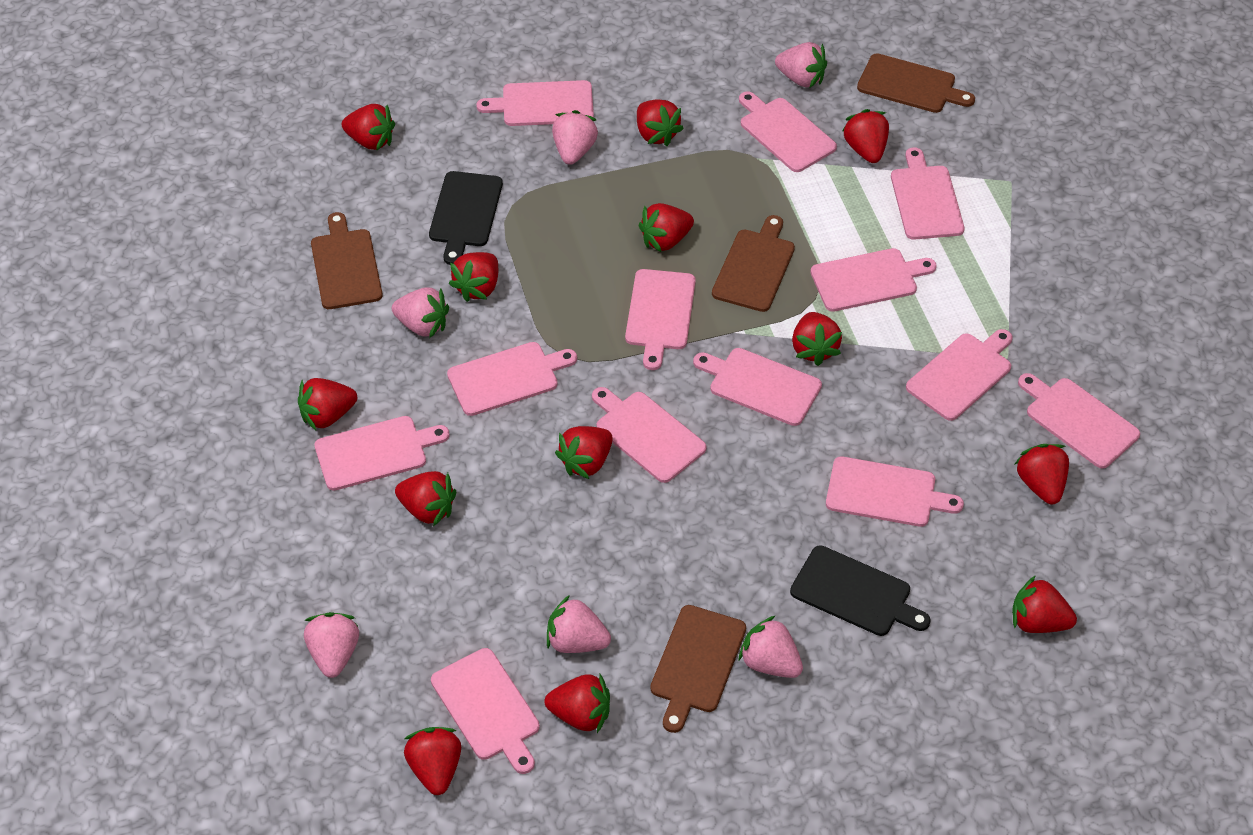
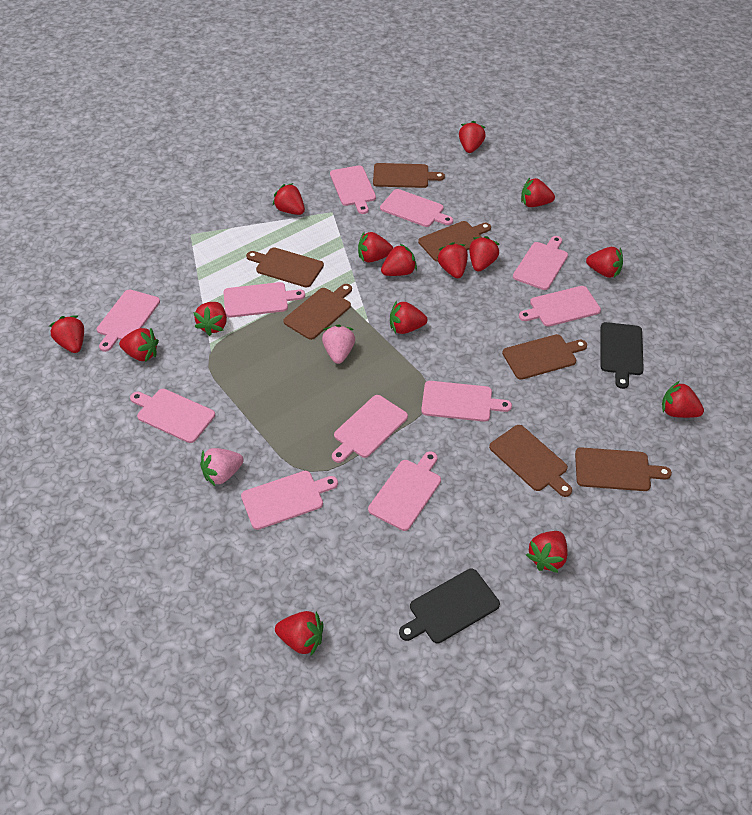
brown cutting board: [311,212,383,309] [650,605,746,733] [712,215,795,312] [857,53,975,113] = 4 -> [246,247,324,288] [283,284,352,340] [373,163,445,188] [418,221,491,262] [489,425,572,497] [502,334,587,380] [575,447,672,491] = 7
pink cutting board: [314,416,450,491] [431,648,540,774] [447,342,577,416] [476,80,594,126] [592,387,707,483] [625,269,696,370] [693,348,822,426] [739,91,837,172] [810,248,937,312] [826,456,964,527] [891,147,965,240] [906,329,1013,421] [1018,373,1140,469] = 13 -> [97,290,160,352] [130,389,215,443] [223,282,305,318] [241,471,338,530] [330,165,376,214] [332,395,408,463] [368,451,441,531] [380,189,453,227] [421,381,512,422] [513,236,568,290] [519,286,601,327] = 11
pink strawberry: [304,612,359,678] [392,288,449,338] [547,595,611,653] [552,110,598,165] [739,615,803,678] [775,42,827,88] = 6 -> [200,448,244,487] [322,324,355,364] = 2
red strawberry: [298,378,357,430] [342,104,395,151] [395,471,456,526] [404,727,461,795] [449,252,498,302] [544,674,610,733] [555,426,613,479] [637,100,684,146] [638,203,694,252] [792,312,842,366] [842,109,889,163] [1012,575,1077,633] [1014,444,1069,504] = 13 -> [49,316,84,353] [119,328,159,362] [193,302,227,336] [273,183,305,215] [275,611,324,656] [358,231,393,262] [381,244,417,276] [390,301,428,334] [437,242,468,278] [459,121,486,153] [469,236,500,272] [521,178,555,207] [526,531,568,573] [586,247,623,278] [662,381,704,418] = 15

